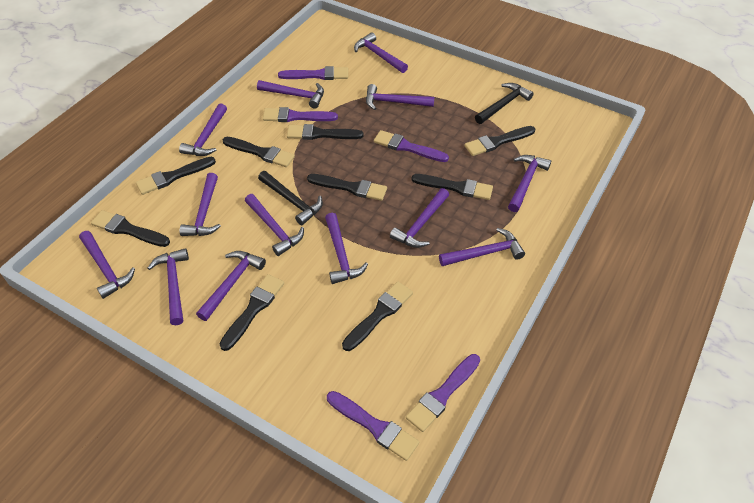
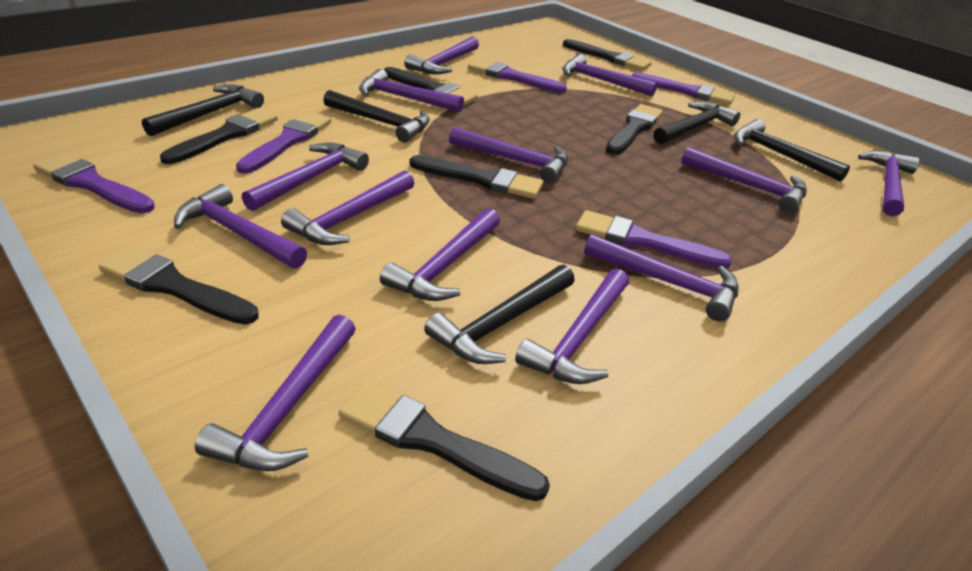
black brush: [91,210,170,247] [136,157,216,195] [220,274,284,351] [222,137,295,167] [287,124,364,140] [307,174,387,201] [342,282,413,351] [411,174,493,200] [464,126,535,156] = 9 -> [99,246,259,325] [160,108,278,164] [339,382,550,501] [384,67,478,106] [409,155,543,199] [563,39,652,71] [606,104,663,154] = 7
black hammer: [258,171,323,225] [475,83,534,124] = 2 -> [142,84,264,136] [323,90,430,143] [424,265,575,364] [654,102,740,144] [734,119,850,182] = 5

